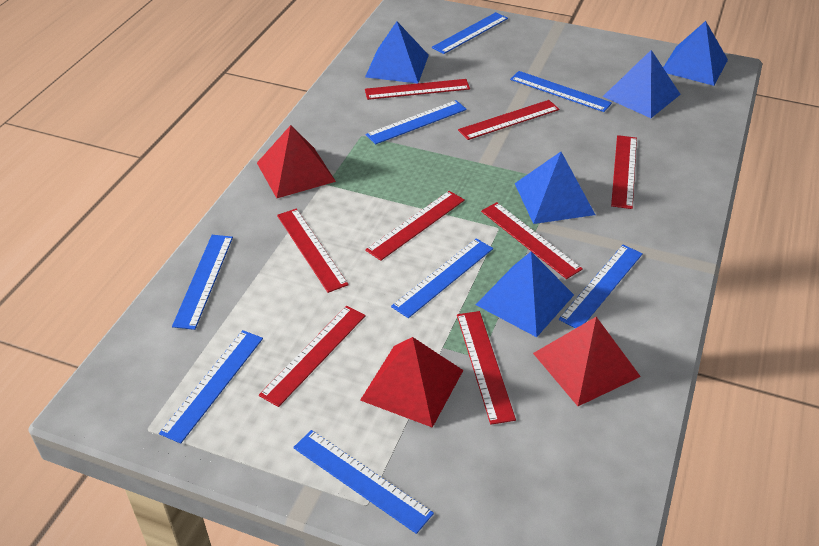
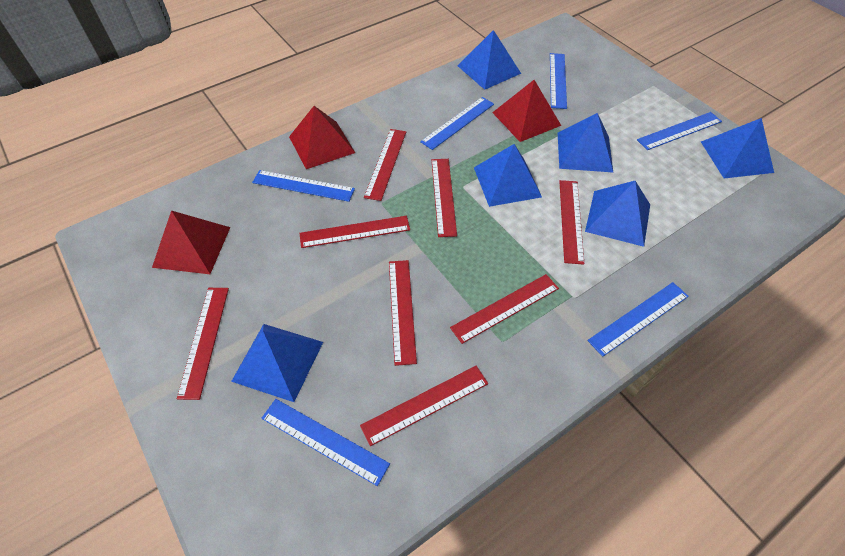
blue pyramid: [365,22,429,84] [475,252,574,337] [515,152,595,224] [603,50,681,118] [663,21,728,86] = 5 -> [231,324,323,402] [457,30,521,90] [474,144,542,207] [558,113,613,172] [585,181,650,247] [701,118,774,178] = 6
blue ruler: [159,330,263,444] [172,235,233,330] [293,430,434,534] [366,100,467,145] [391,238,493,318] [432,12,508,54] [510,71,612,112] [559,245,643,328] = 8 -> [252,170,355,202] [261,399,390,486] [420,97,494,150] [550,53,567,109] [587,282,689,357] [637,112,722,150] = 6

